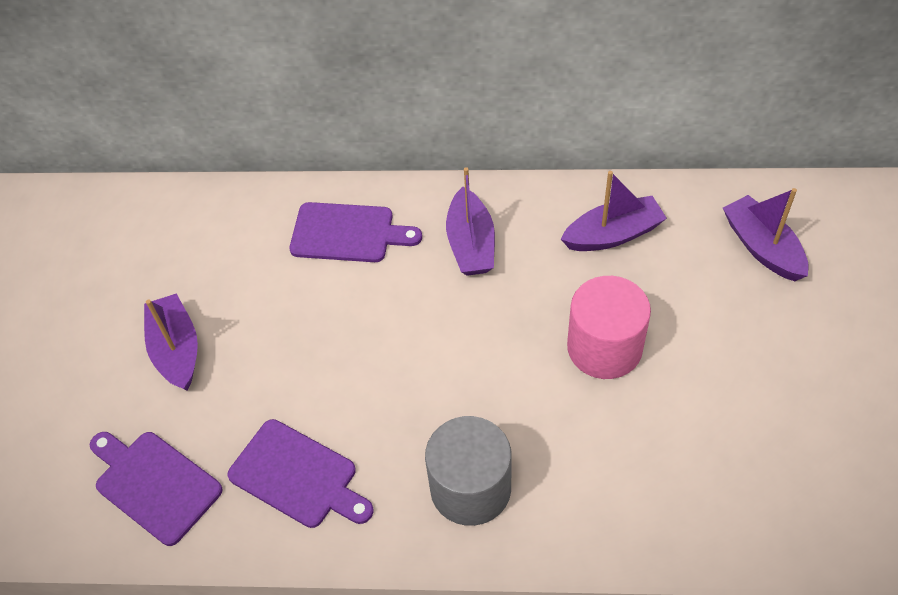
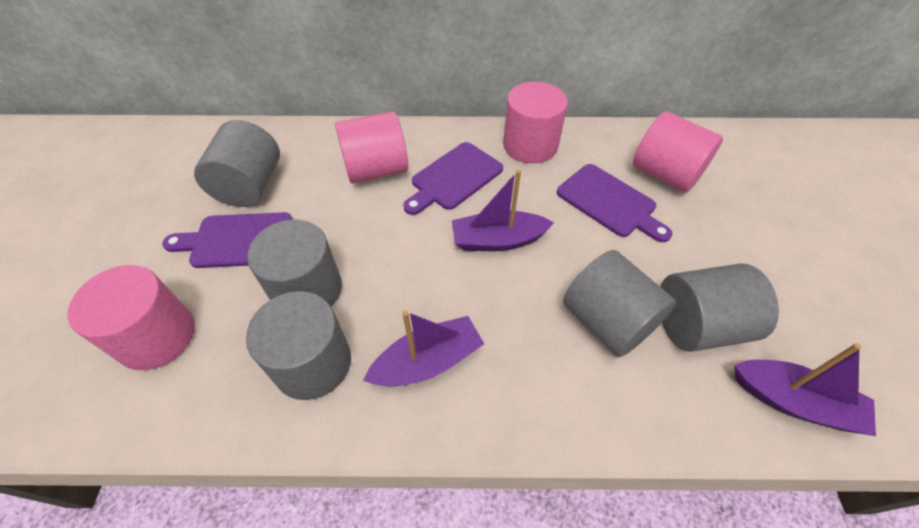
grey cylinder: [425,416,511,526] = 1 -> [194,120,280,207] [246,291,351,400] [247,220,342,307] [563,250,676,357] [660,263,779,352] = 5
pink cylinder: [567,276,651,379] = 1 -> [68,265,195,370] [335,111,408,183] [503,82,568,163] [633,111,723,193] = 4
purple boat: [144,293,198,391] [446,167,495,276] [561,171,667,251] [723,188,809,281] = 4 -> [363,311,484,387] [452,170,554,251] [734,343,876,436] = 3

